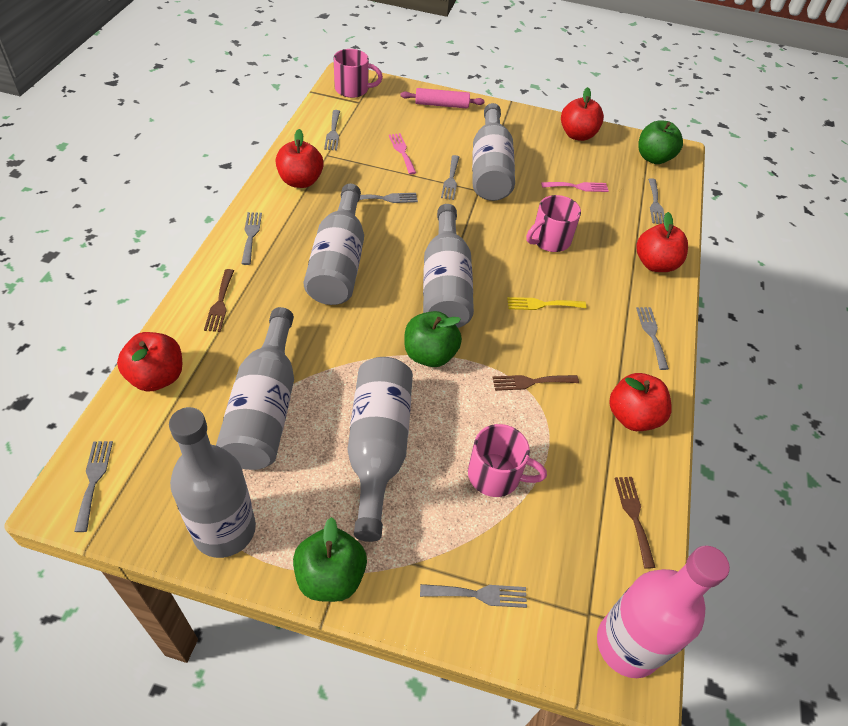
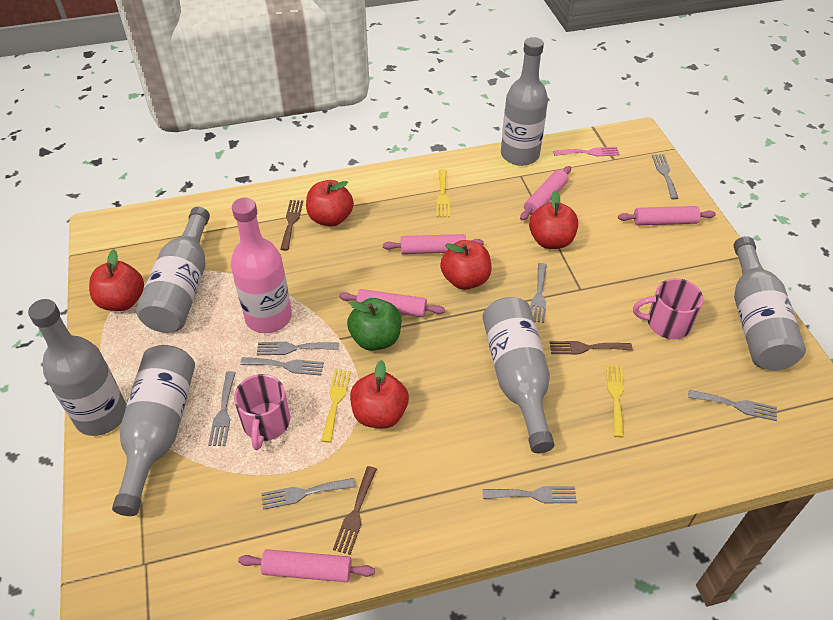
green apple: [293,517,367,602] [404,311,462,367] [638,120,683,164] = 3 -> [347,298,401,351] = 1
pink fork: [389,133,416,174] [541,182,609,192] = 2 -> [553,147,620,157] = 1
pink mug: [334,49,383,98] [468,424,547,497] [526,195,581,252] = 3 -> [234,374,290,450] [633,278,703,339] = 2
pink rolling pin: [400,88,485,109] = 1 -> [238,549,375,582] [339,289,445,317] [383,234,484,254] [520,166,571,220] [618,206,716,225] = 5
yellow fork: [507,297,586,310] = 1 -> [321,369,351,443] [436,169,450,217] [606,365,624,437] = 3

